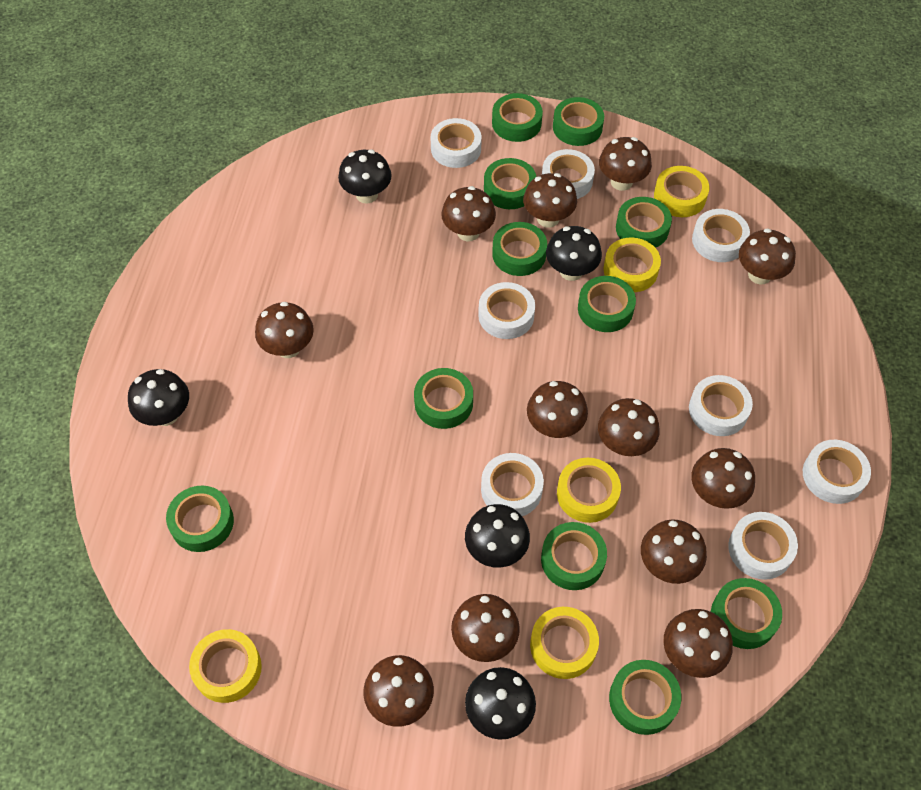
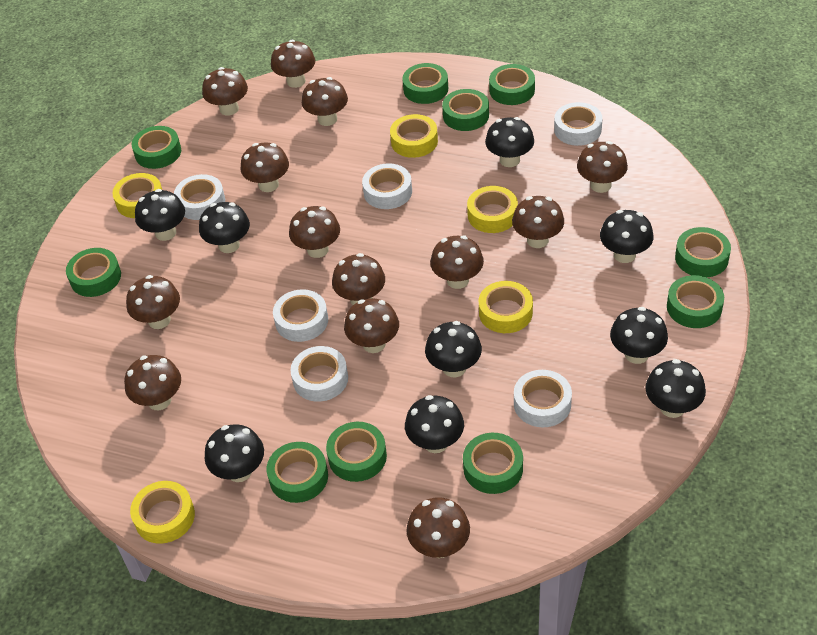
black mushroom: [128,369,189,426] [338,149,392,204] [465,504,530,568] [465,667,536,740] [546,226,602,281] = 5 -> [135,189,185,241] [199,202,250,253] [205,424,264,482] [405,395,464,453] [425,321,482,377] [485,117,534,167] [600,210,654,263] [610,307,668,364] [645,359,706,418] = 9
brown mushroom: [255,302,314,358] [363,655,434,727] [441,186,496,242] [451,594,520,662] [523,173,577,228] [527,381,588,438] [598,398,659,456] [599,137,652,191] [641,519,707,584] [663,609,733,678] [691,448,755,509] [739,229,796,284] = 12 -> [124,355,181,410] [126,275,180,329] [202,67,248,116] [240,143,289,192] [271,40,315,88] [289,206,340,258] [302,77,348,126] [332,253,385,305] [344,298,399,353] [407,497,470,558] [430,235,484,289] [512,196,564,248] [577,141,628,193] = 13
green tape: [166,486,234,552] [414,368,473,429] [484,158,536,209] [492,93,543,142] [492,222,547,276] [541,522,607,590] [553,97,604,146] [578,276,636,332] [609,660,681,735] [616,197,672,248] [711,578,782,649] = 11 -> [66,248,121,297] [132,126,181,169] [267,442,328,503] [326,422,387,482] [402,63,448,104] [442,89,489,131] [463,433,523,494] [489,64,535,105] [667,275,724,328] [675,227,731,277] = 10
white tape: [431,118,482,168] [478,282,535,339] [481,453,544,516] [542,149,595,199] [689,375,753,436] [692,209,750,262] [728,512,798,580] [803,440,871,504] = 8 -> [174,174,225,220] [273,289,328,342] [291,346,348,402] [362,163,412,209] [514,370,572,427] [554,102,602,146] = 6

